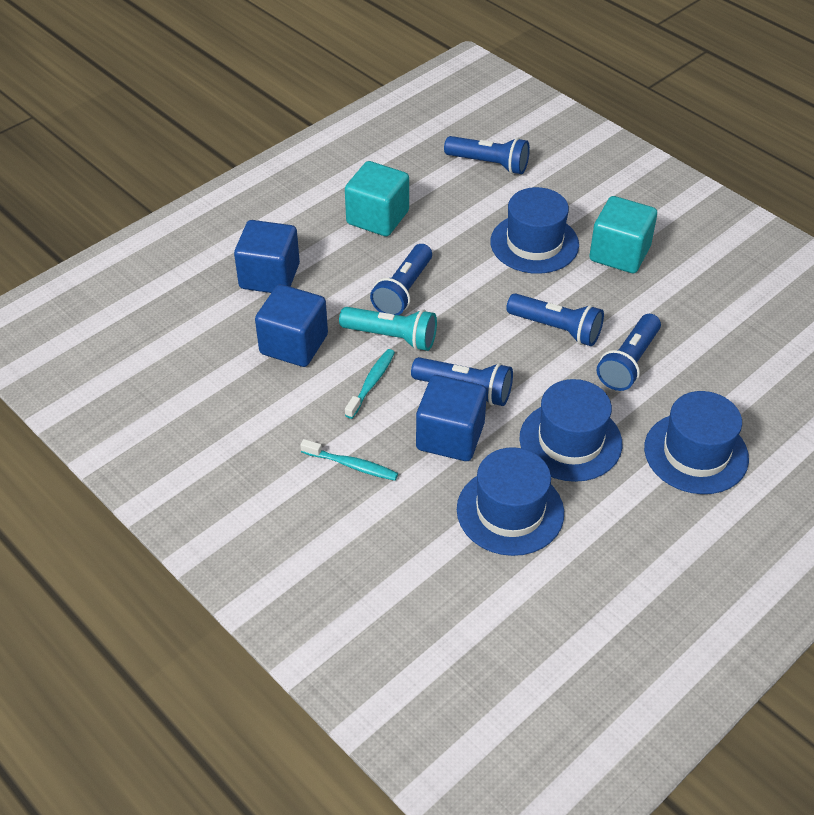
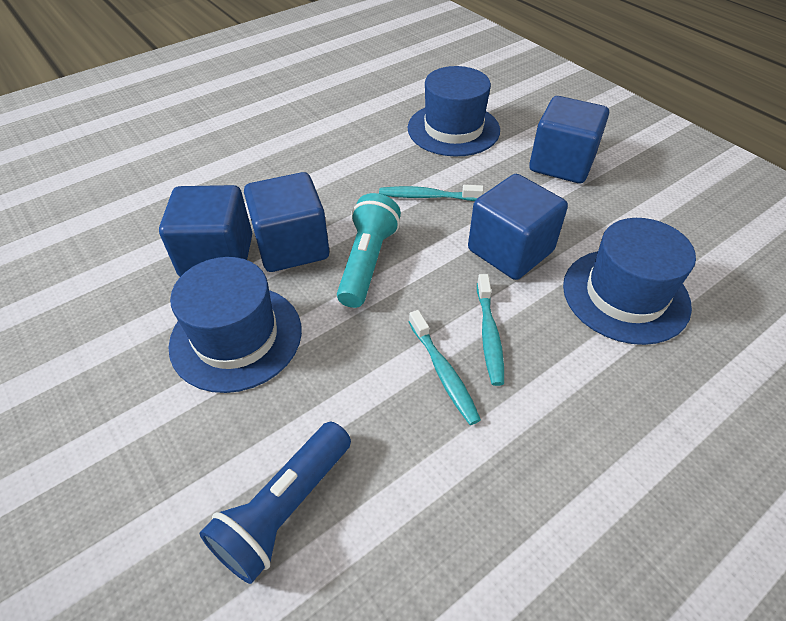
blue cube: [234,220,300,293] [255,284,328,367] [416,375,487,461] = 3 -> [159,185,252,277] [244,172,329,272] [468,174,568,280] [529,96,609,183] = 4
blue flashlight: [370,244,432,315] [411,357,513,406] [444,136,530,174] [506,293,604,346] [597,314,661,391] = 5 -> [200,422,351,584] = 1
blue hat: [457,447,564,556] [490,187,579,274] [520,379,622,482] [644,391,749,494] = 4 -> [169,257,302,393] [408,66,500,156] [563,218,696,345] = 3
turquoise cube: [345,161,409,236] [589,196,657,273] = 2 -> none = 0
turquoise toothbrush: [300,439,398,481] [345,349,395,419] = 2 -> [379,185,484,201] [409,310,481,425] [477,274,504,386] = 3

